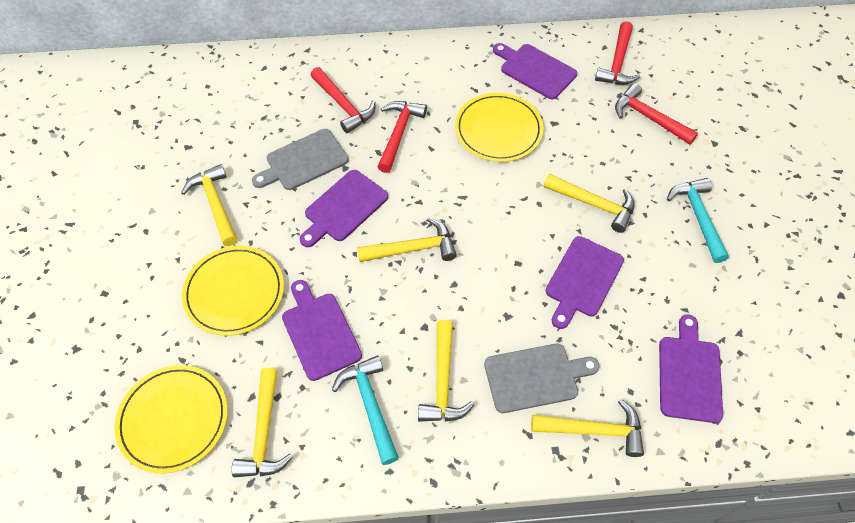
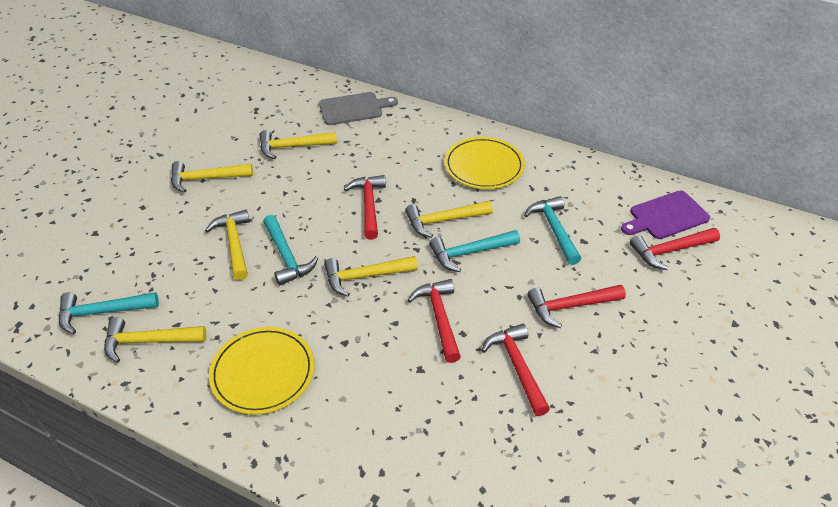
grey cutting board: [252,129,349,190] [484,344,600,413] = 2 -> [319,92,398,125] = 1
purple cutting board: [282,280,362,381] [300,170,388,247] [493,43,577,99] [545,236,624,329] [659,314,723,423] = 5 -> [621,191,710,239] = 1
red hammer: [310,67,376,133] [377,101,427,173] [595,21,640,85] [615,83,698,145] = 4 -> [344,175,386,240] [408,279,461,363] [481,324,550,416] [527,285,626,328] [630,228,720,270] = 5
turquoise hammer: [332,355,399,465] [667,178,729,263] = 2 -> [59,292,159,334] [263,215,318,286] [429,230,520,272] [524,196,581,265] = 4
yellow plate: [114,365,228,473] [182,246,284,336] [455,93,544,162] = 3 -> [209,327,314,415] [444,137,525,189] = 2

